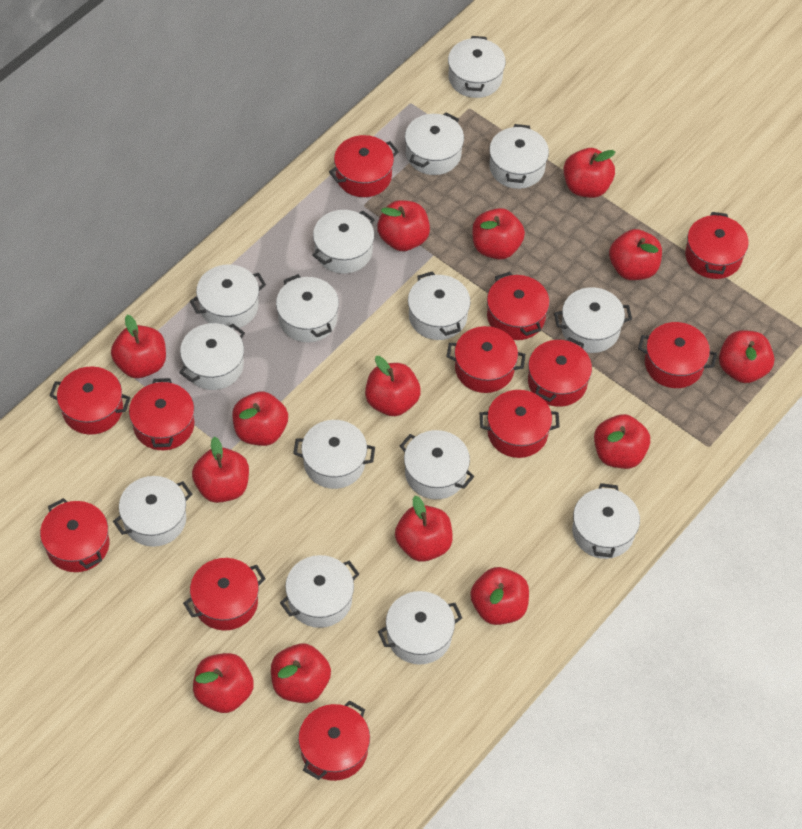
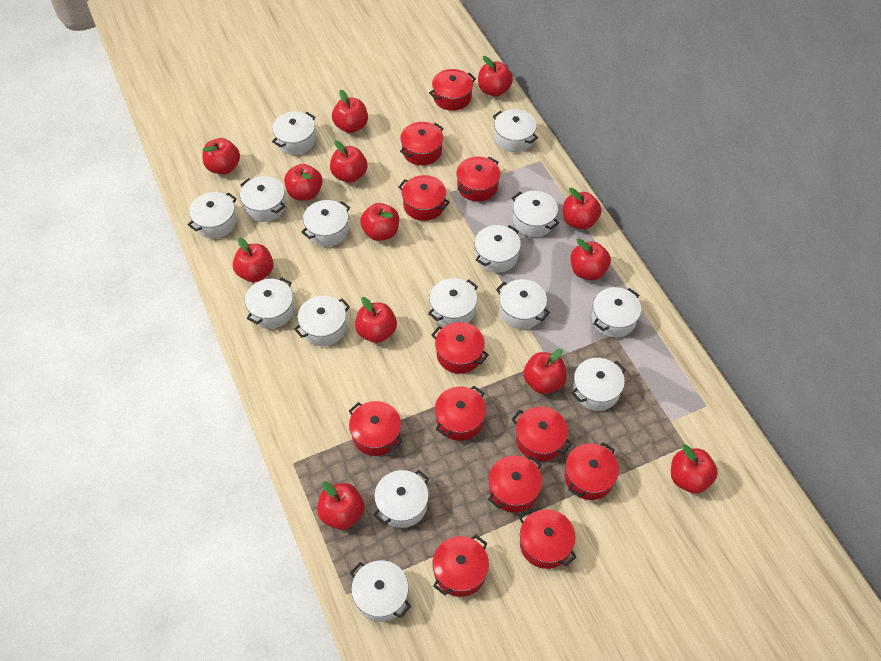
red apple: [111,315,166,378] [192,437,249,503] [193,653,254,713] [232,392,288,446] [271,644,331,703] [365,356,421,416] [377,200,430,251] [395,496,453,562] [470,567,529,625] [472,208,525,260] [564,148,615,198] [594,414,650,469] [609,229,662,280] [719,330,774,383] = 14 -> [202,138,240,174] [233,238,274,282] [284,164,322,201] [317,481,364,530] [330,140,367,183] [332,90,368,133] [355,297,397,343] [360,203,399,241] [478,56,513,97] [523,349,567,394] [563,188,602,230] [571,239,611,280] [671,445,718,494] = 13

